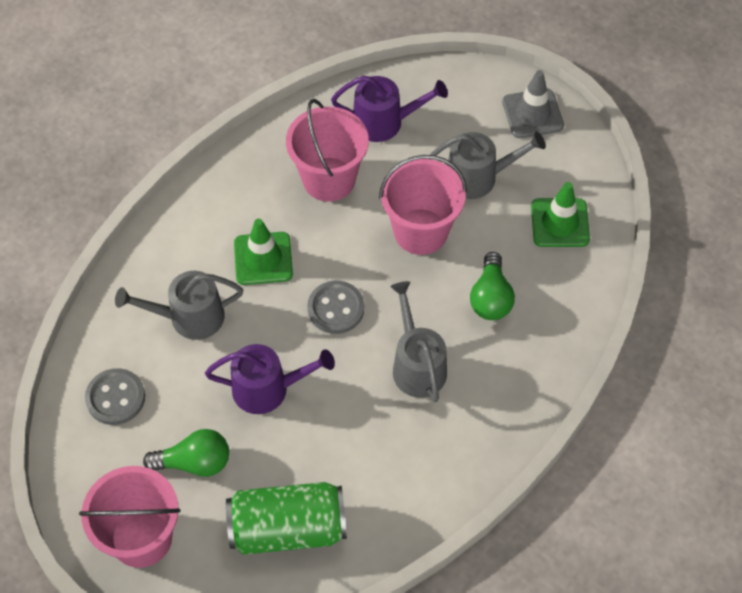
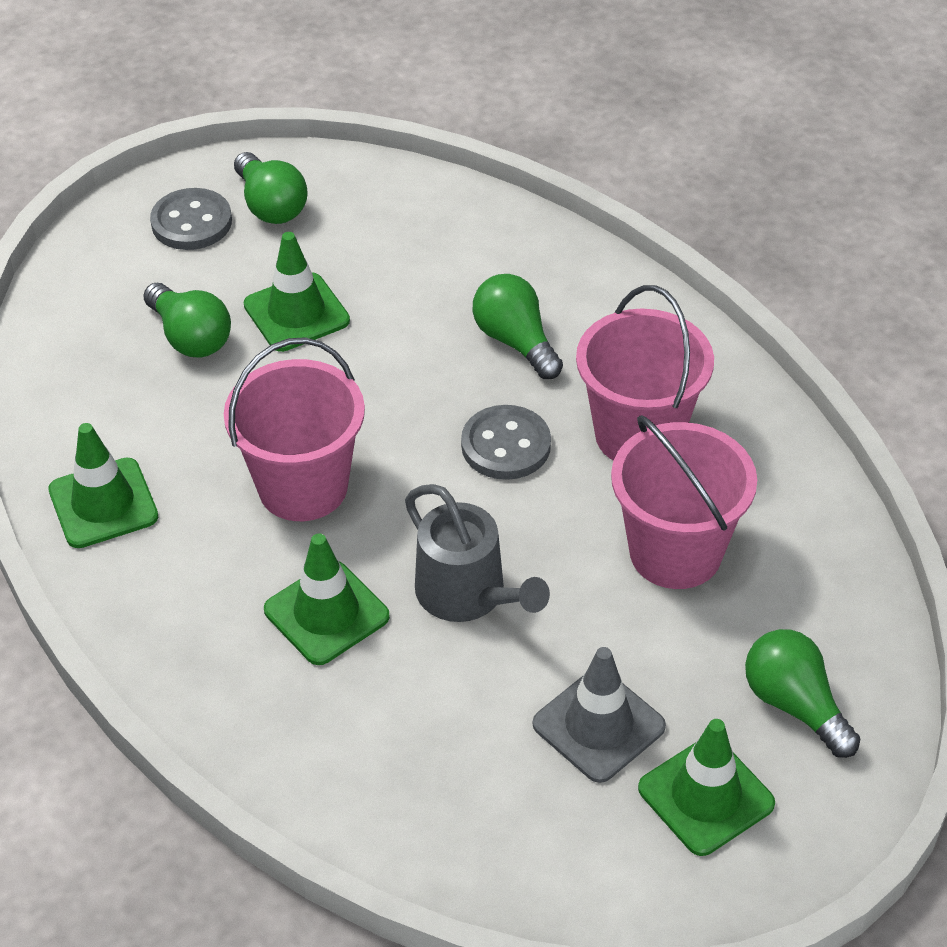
green can: [226,482,347,555] = 1 -> none = 0
green light bulb: [143,429,229,477] [470,252,515,320] = 2 -> [143,283,231,358] [234,152,308,224] [472,274,563,379] [745,629,860,758] = 4
green traffic cone: [234,219,293,285] [531,182,590,247] = 2 -> [48,423,158,548] [244,232,350,352] [264,533,390,665] [638,719,775,856] = 4
grey watering can: [115,271,243,340] [390,281,447,402] [430,131,546,199] = 3 -> [405,484,550,622] = 1
purple watering can: [205,344,335,414] [331,76,448,142] = 2 -> none = 0

